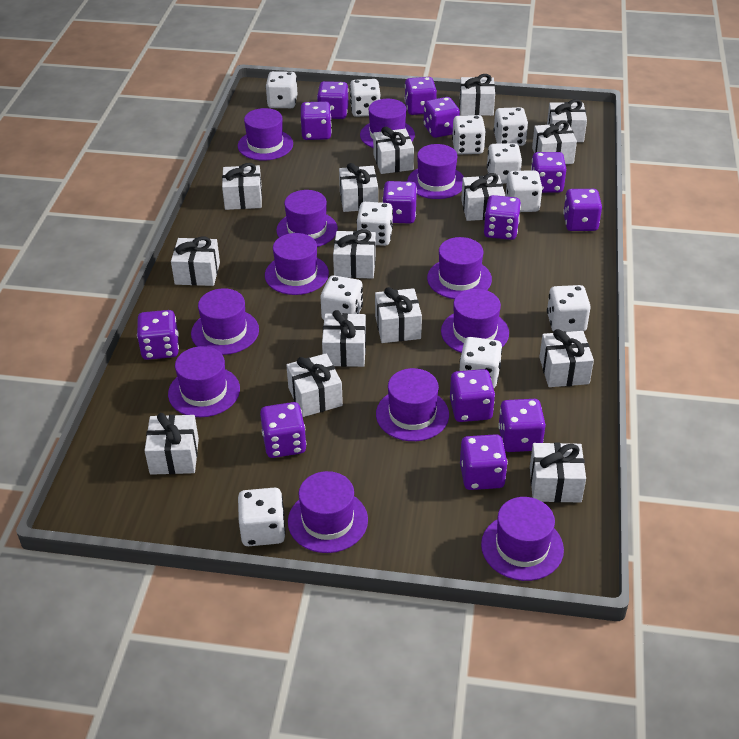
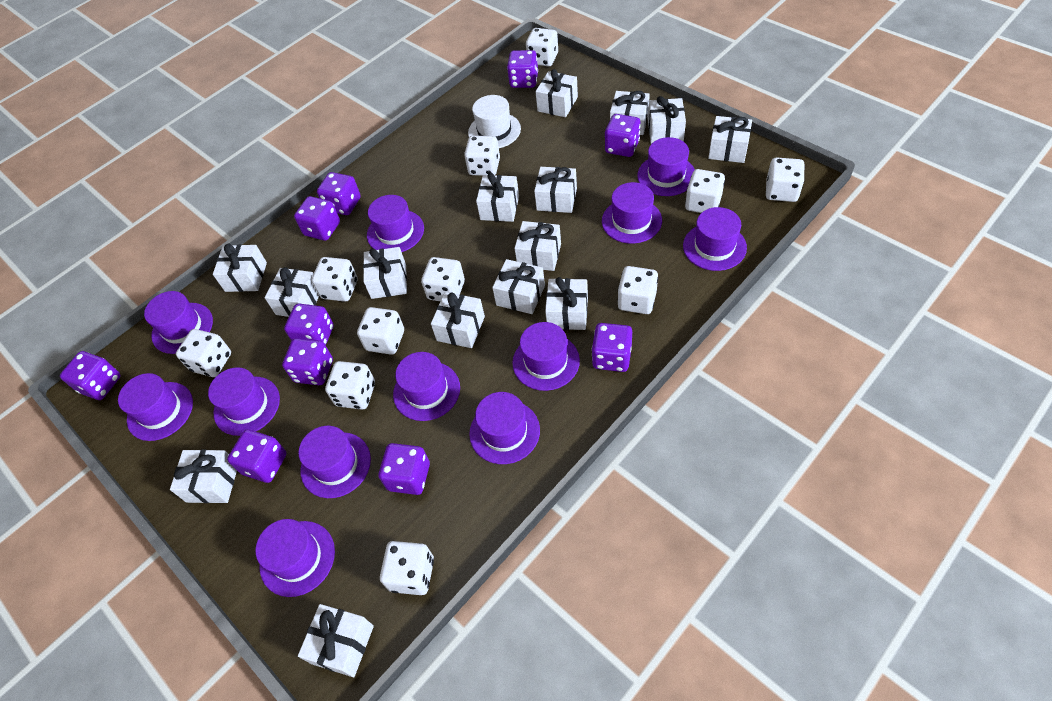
purple dice: [137,310,179,360] [260,402,306,458] [301,101,332,140] [317,81,348,119] [382,181,417,224] [405,77,437,115] [424,97,460,138] [450,369,495,422] [460,434,508,490] [484,195,521,240] [498,399,546,452] [531,152,566,193] [563,189,602,231] = 13 -> [60,351,121,400] [227,430,287,483] [282,338,333,385] [284,304,334,345] [294,196,340,241] [317,172,361,215] [379,443,430,495] [507,50,538,88] [592,323,632,372] [605,114,641,157] = 10
white hat: none = 0 -> [468,95,521,148] = 1

